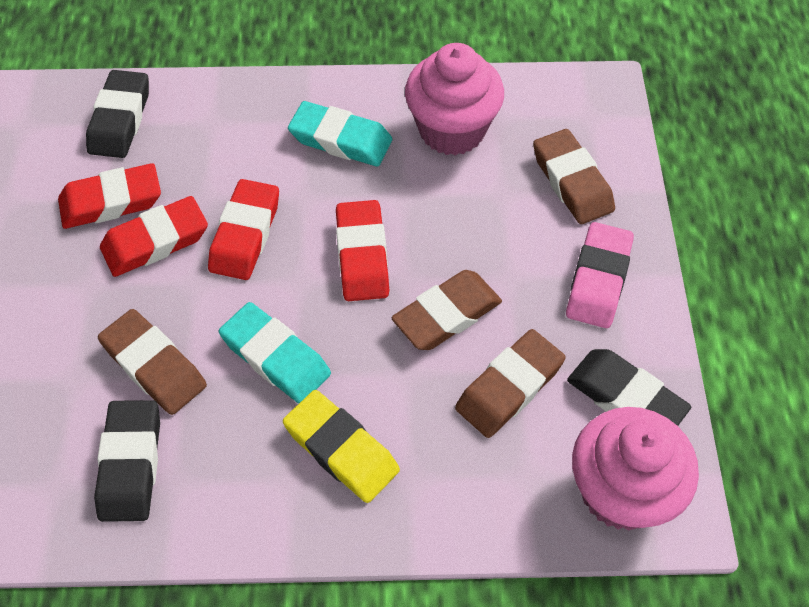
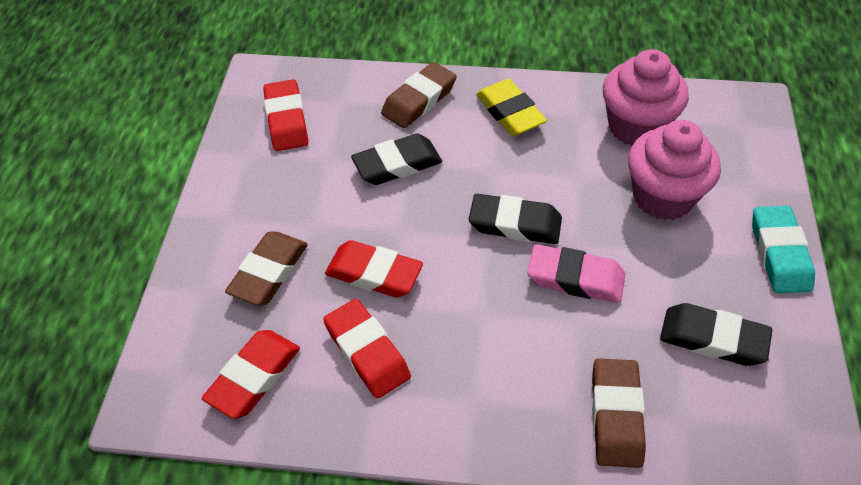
brown eraser: [98,309,207,415] [391,270,502,350] [455,329,565,438] [533,129,615,224] = 4 -> [225,232,308,306] [381,62,457,128] [592,358,646,468] = 3
turquoise eraser: [219,302,331,403] [288,101,392,166] = 2 -> [752,206,815,293] = 1

